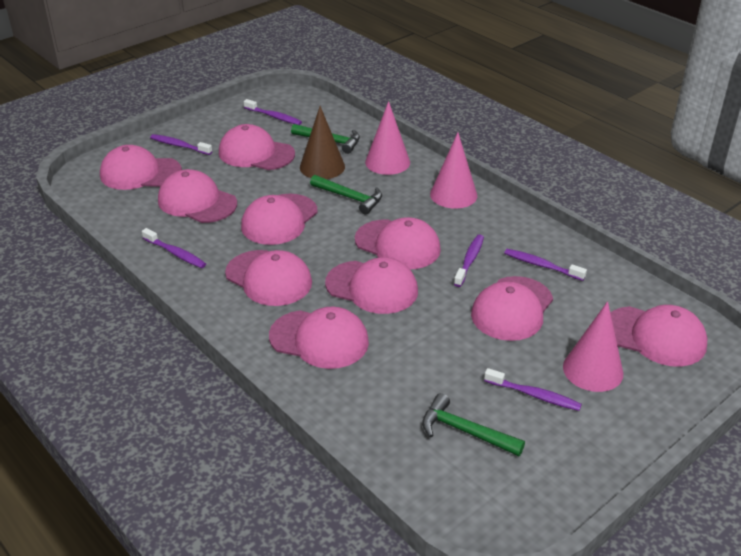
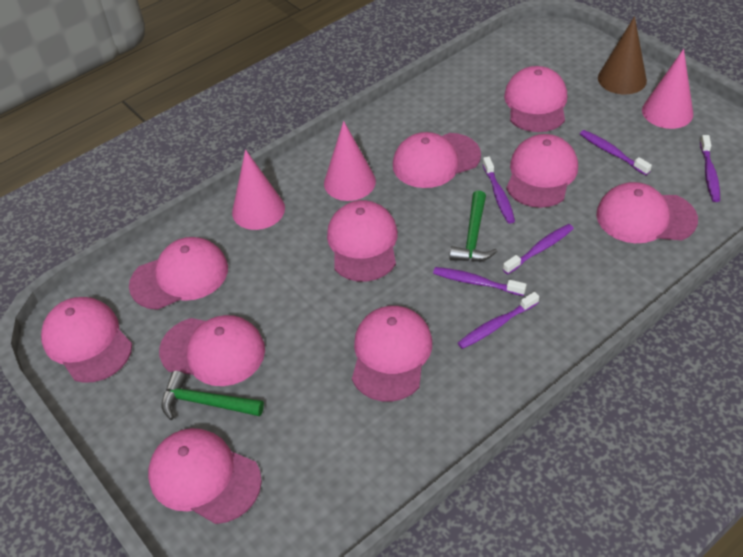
green hammer: [291,124,360,154] [310,175,382,214] [422,393,525,456] = 3 -> [161,371,264,420] [449,190,498,262] = 2

